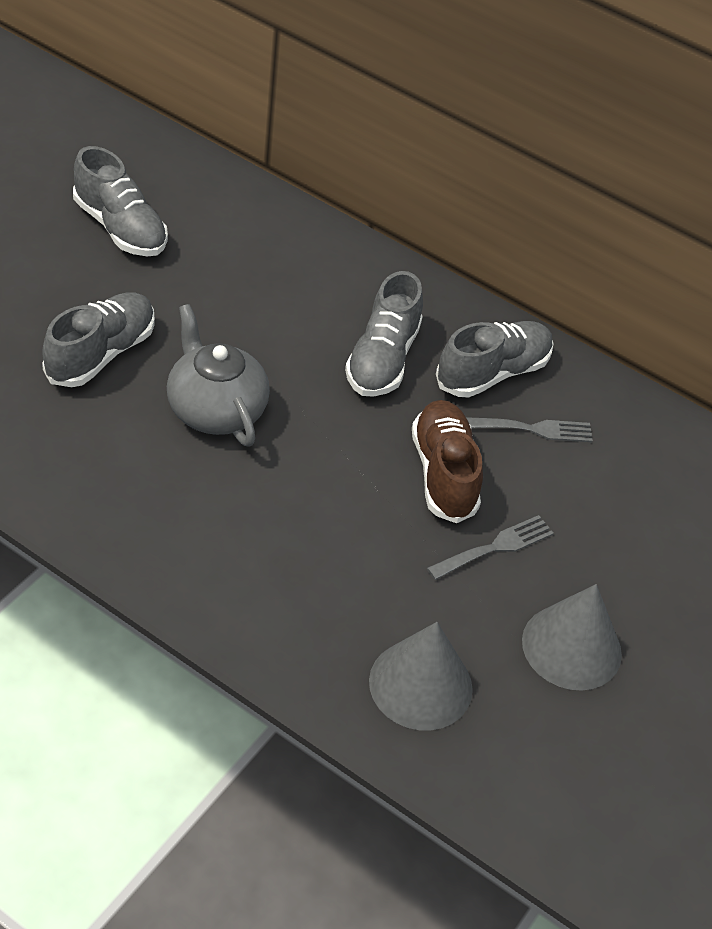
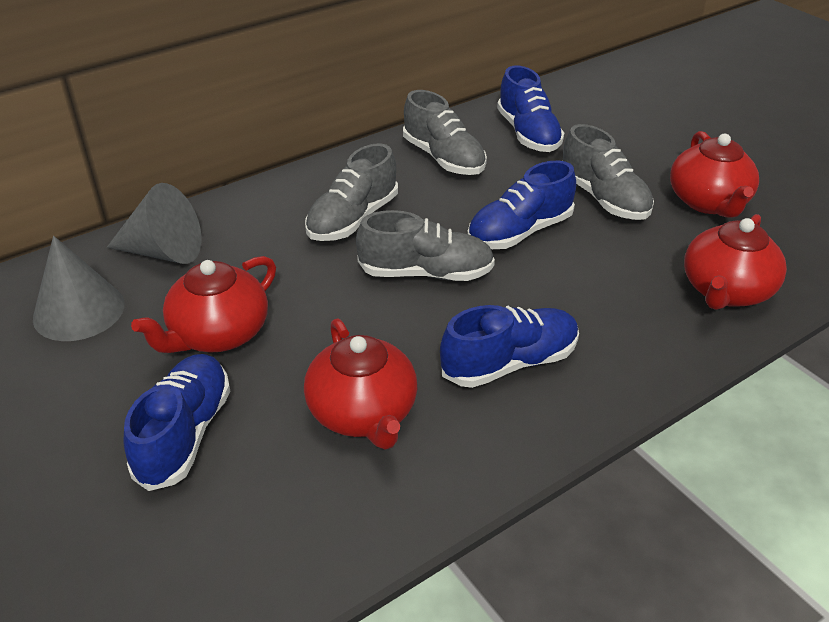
blue shoe: none = 0 -> [124,354,230,491] [440,305,579,388] [467,161,576,249] [497,65,564,152] = 4
brown shoe: [412,400,483,523] = 1 -> none = 0
grey fork: [427,515,554,580] [466,417,593,442] = 2 -> none = 0
grey teapot: [167,304,270,447] = 1 -> none = 0
red teapot: none = 0 -> [131,256,276,353] [304,318,417,450] [670,131,759,218] [684,214,787,310] = 4

